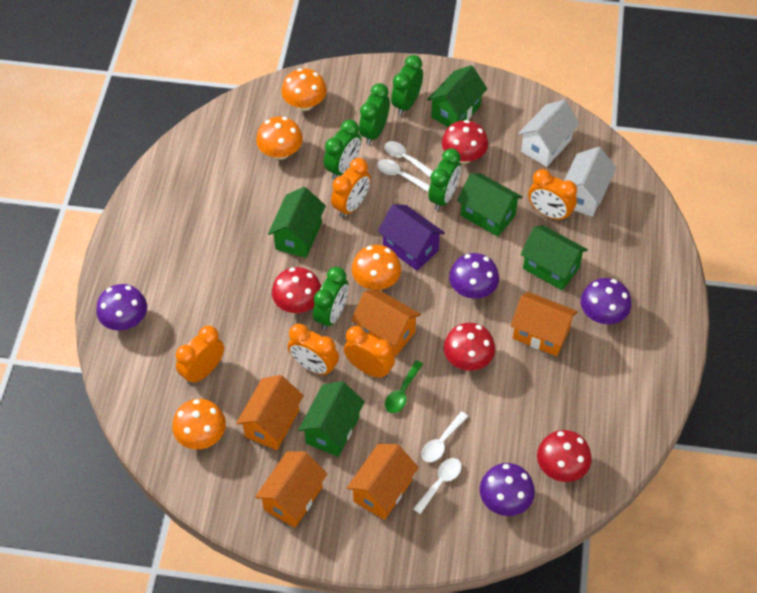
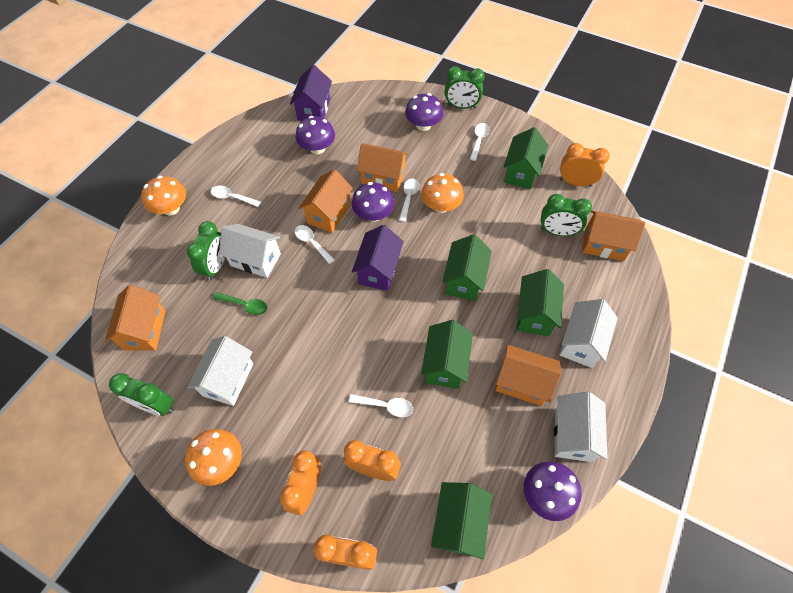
green clock: [313,267,348,330] [324,120,361,180] [359,83,390,145] [391,55,423,115] [429,148,461,210] = 5 -> [109,373,174,416] [187,221,225,281] [445,66,485,109] [541,194,592,236] = 4
orange clock: [176,325,224,385] [288,324,339,376] [331,158,371,218] [344,326,395,379] [528,169,577,222] = 5 -> [280,450,321,515] [314,535,377,570] [344,440,401,481] [560,143,610,187] = 4
orange mushroom: [172,399,226,449] [256,117,303,160] [281,68,327,111] [352,245,401,290] = 4 -> [141,176,186,216] [185,429,242,486] [421,173,464,213] = 3
purple house: [378,204,445,271] = 1 -> [290,65,332,121] [352,225,404,291] = 2
red mushroom: [272,267,321,313] [442,120,488,163] [444,323,495,371] [537,430,592,482] = 4 -> none = 0
white house: [518,100,580,167] [564,147,616,217] = 2 -> [187,336,253,406] [219,224,281,278] [554,392,608,462] [560,299,618,368] = 4
white spoon: [377,159,430,192] [384,141,433,177] [413,458,461,514] [421,411,468,462] = 4 -> [211,186,261,207] [295,225,335,264] [349,394,413,417] [399,179,419,222] [470,123,489,161] = 5

